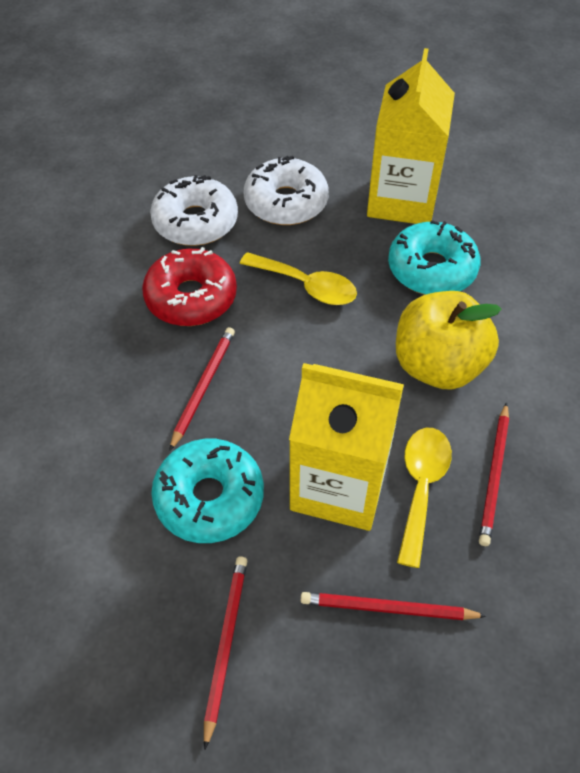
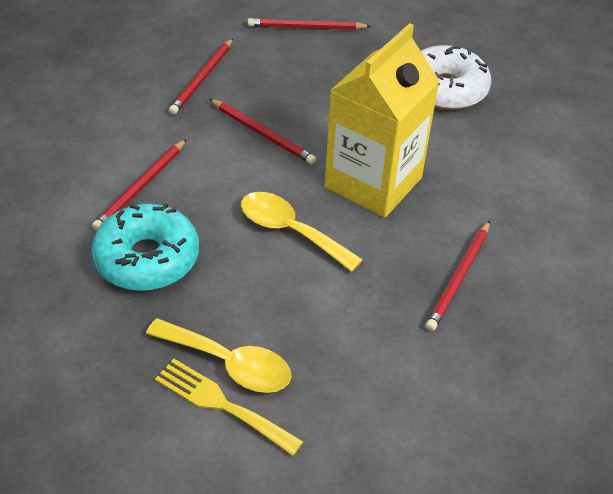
red donut: [142,247,237,326] = 1 -> none = 0
red pencil: [169,327,235,451] [204,557,247,749] [301,592,487,620] [479,402,509,546] = 4 -> [92,139,186,231] [169,38,233,115] [209,99,316,164] [248,18,371,30] [426,221,490,331] = 5
turquoise donut: [151,439,264,543] [388,220,481,295] = 2 -> [91,203,199,291] = 1
white donut: [150,175,238,246] [244,156,329,225] = 2 -> [421,45,491,110] = 1
yellow apple: [396,291,502,389] = 1 -> none = 0
yellow carton: [289,363,404,531] [367,48,455,224] = 2 -> [325,23,439,218] = 1
yellow fork: none = 0 -> [155,359,304,456] = 1

